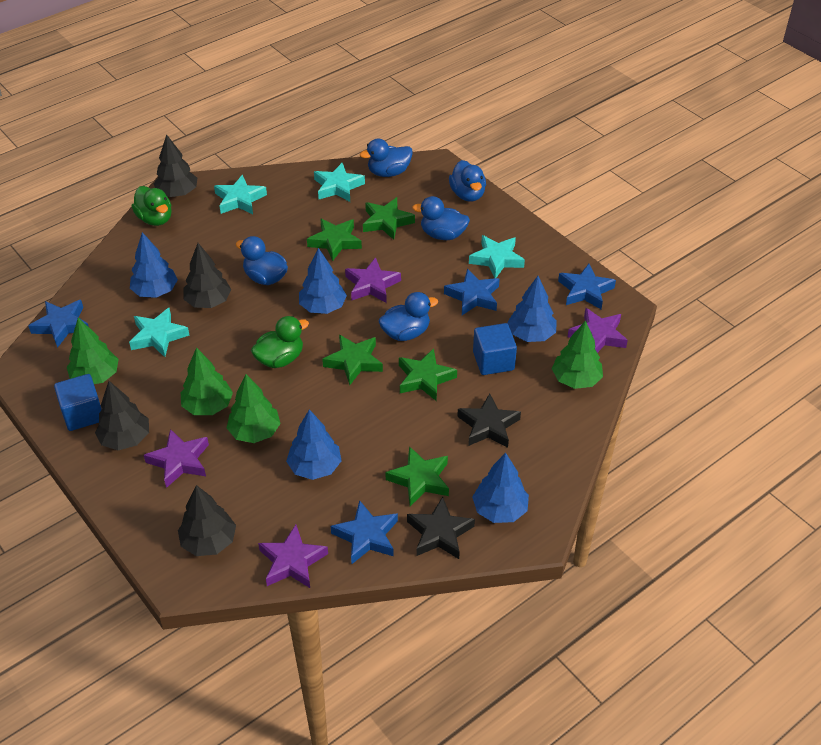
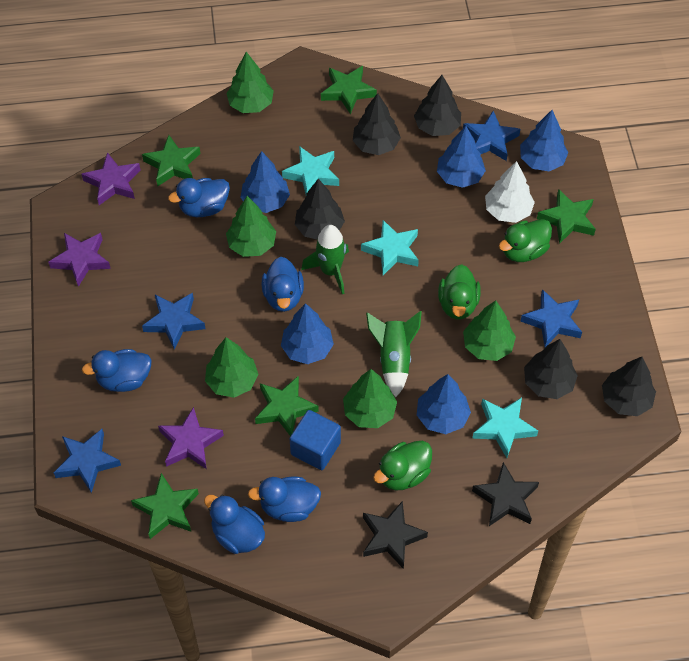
black tree: [95,381,149,450] [154,134,197,197] [178,485,236,556] [183,243,231,308] = 4 -> [295,179,345,240] [353,93,401,155] [414,75,461,136] [524,339,578,399] [602,357,656,416] = 5
blue cube: [54,374,102,431] [473,323,517,375] = 2 -> [290,410,341,470] = 1
green duck: [132,186,172,226] [251,316,309,368] = 2 -> [373,441,432,491] [438,264,481,320] [499,219,552,262] = 3
green rocket: none = 0 -> [301,225,349,294] [366,311,422,397] = 2
green tree: [67,318,119,384] [181,347,233,415] [227,374,281,443] [552,321,603,389] = 4 -> [205,337,259,398] [226,52,274,113] [226,196,276,257] [343,369,397,428] [463,301,516,361] = 5
purple star: [144,429,209,488] [258,525,328,588] [345,257,401,303] [568,307,628,353] = 4 -> [48,233,111,287] [82,152,141,205] [158,407,224,469] = 3
turquoise star: [129,308,190,357] [214,175,267,214] [314,163,365,202] [469,235,525,278] = 4 -> [282,146,339,195] [361,220,419,275] [472,397,538,458] = 3
white tree: none = 0 -> [485,161,535,223] = 1

